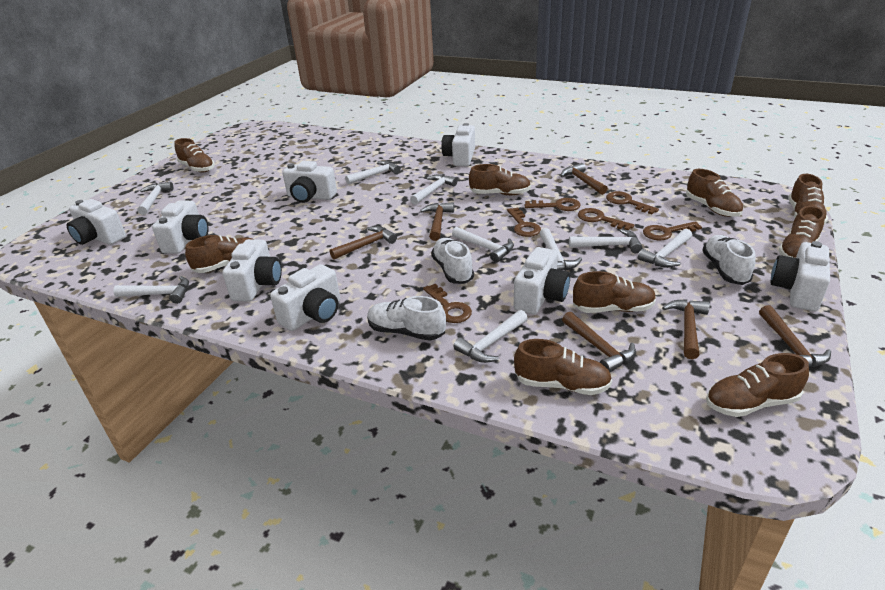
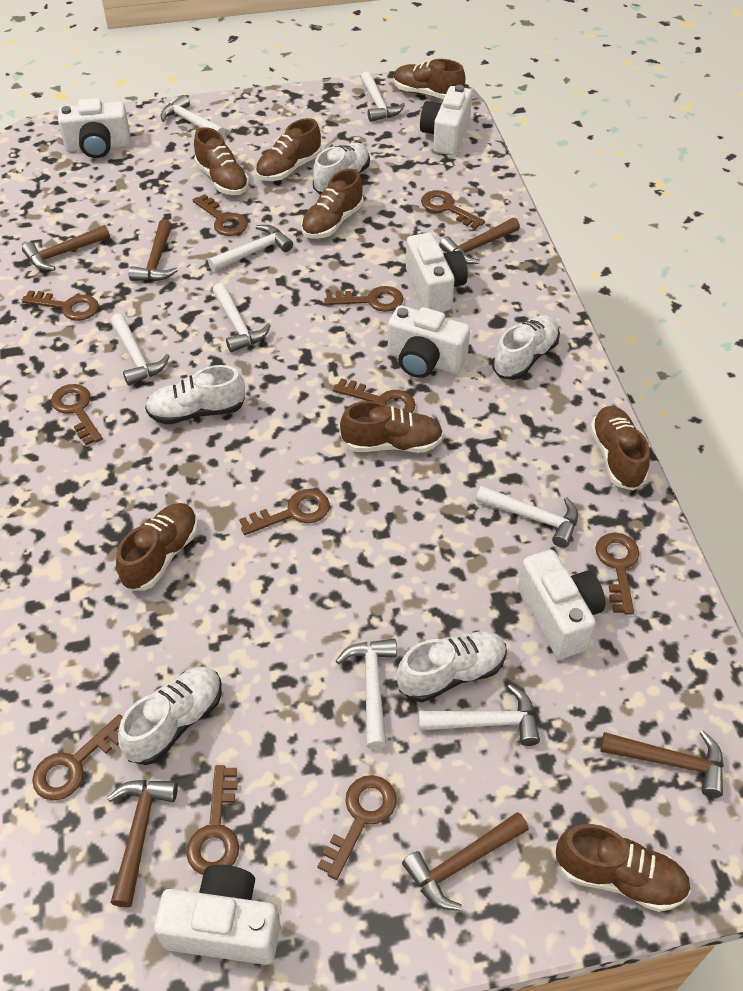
brown key: [423,284,472,323] [507,207,541,237] [524,198,580,211] [578,208,634,230] [606,191,659,214] [643,221,702,240] = 6 -> [21,290,99,321] [32,714,123,800] [51,384,103,445] [186,765,239,875] [193,194,248,236] [239,489,330,535] [317,775,397,880] [324,286,404,312] [333,378,415,413] [421,190,485,229] [595,533,640,615] = 11
brown shoe: [174,138,215,172] [185,235,253,273] [469,164,531,195] [514,339,612,395] [573,271,656,313] [686,169,743,217] [706,353,809,417] [778,206,825,258] [788,174,828,225] = 9 -> [116,503,198,591] [194,127,249,195] [256,118,321,181] [301,169,363,239] [340,401,443,453] [393,59,465,99] [555,824,691,912] [590,406,650,490] = 8
white camera: [67,199,126,245] [152,201,208,254] [222,239,282,302] [270,264,340,331] [282,161,337,203] [442,123,475,166] [514,247,570,314] [770,241,830,311] = 8 -> [58,98,131,158] [154,865,280,965] [388,305,470,378] [406,233,468,312] [420,85,472,155] [518,550,605,659] = 6
white hammer: [113,276,189,304] [137,182,173,215] [345,161,401,185] [410,174,458,205] [452,227,514,262] [454,310,528,363] [539,228,582,271] [569,229,643,253] [638,229,692,268] = 9 -> [110,314,170,386] [161,95,225,137] [208,225,293,272] [212,283,271,352] [336,639,397,750] [361,71,405,122] [418,684,540,746] [476,486,578,548] = 8
white shoe: [367,296,446,341] [431,238,474,284] [702,235,756,285] = 3 -> [118,667,222,765] [145,365,245,424] [313,142,370,195] [397,631,507,702] [492,315,560,380] = 5

